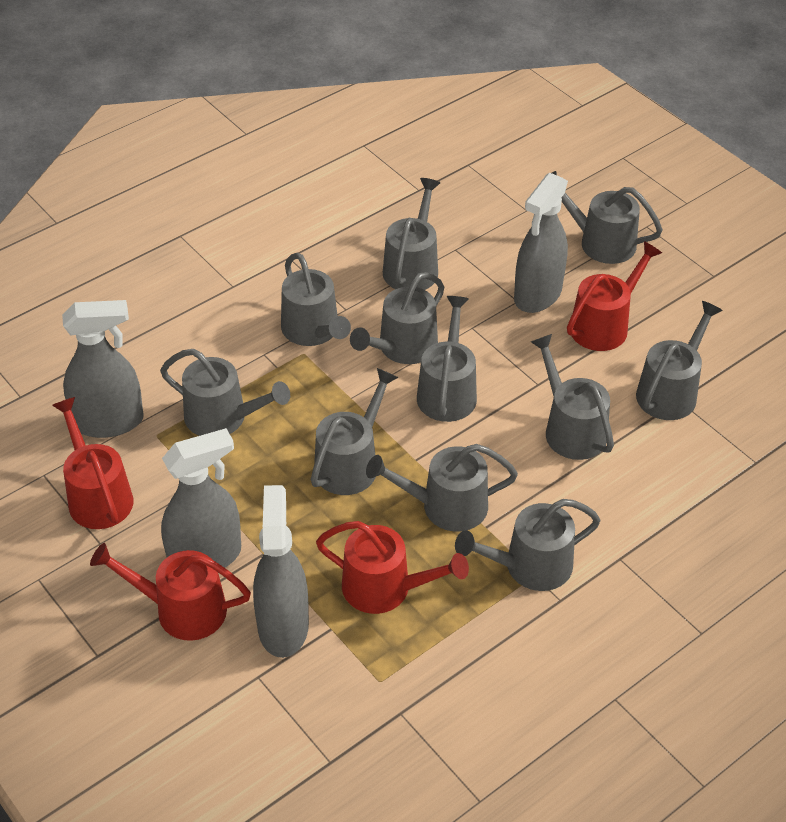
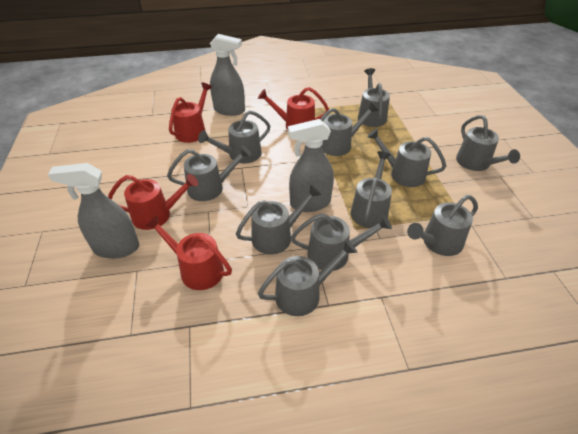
grey spray bottle: [62,300,144,438] [161,428,241,568] [253,485,309,658] [514,173,568,313] = 4 -> [48,163,139,259] [210,34,245,116] [288,119,334,212] = 3

